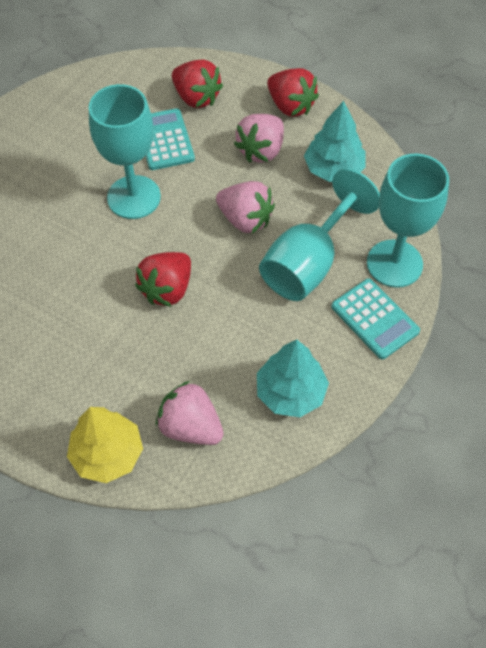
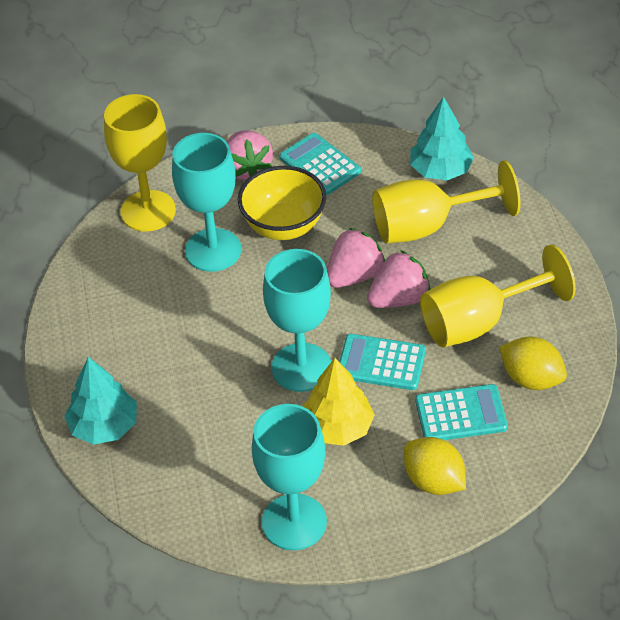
red strawberry: [135,252,191,307] [172,60,223,108] [267,68,319,117] = 3 -> none = 0
turquoise calculator: [146,108,195,170] [331,278,420,360] = 2 -> [279,133,361,195] [339,334,426,390] [415,384,508,440] = 3
yellow bowl: none = 0 -> [237,166,326,240] = 1
yellow goblet: none = 0 -> [104,94,176,232] [372,160,520,244] [420,244,576,348] = 3
yellow lemon: none = 0 -> [404,437,466,495] [499,337,567,390] = 2

